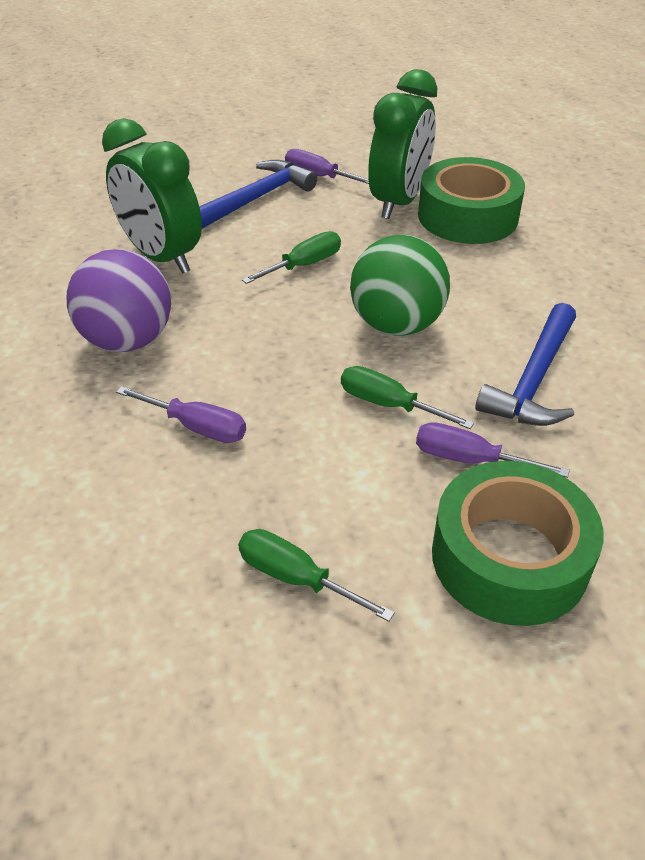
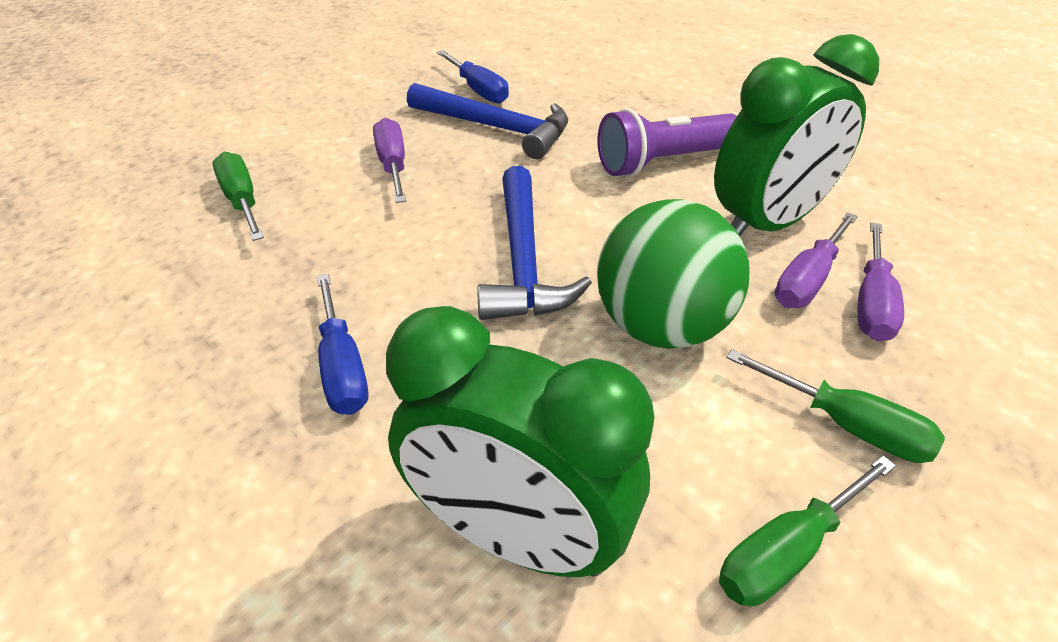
blue screwdriver: none = 0 -> [317,274,368,415] [437,50,509,104] = 2
green tape: [418,157,525,244] [432,461,604,626] = 2 -> none = 0
purple ball: [67,249,171,352] = 1 -> none = 0
purple flashlight: none = 0 -> [597,108,737,177] = 1

